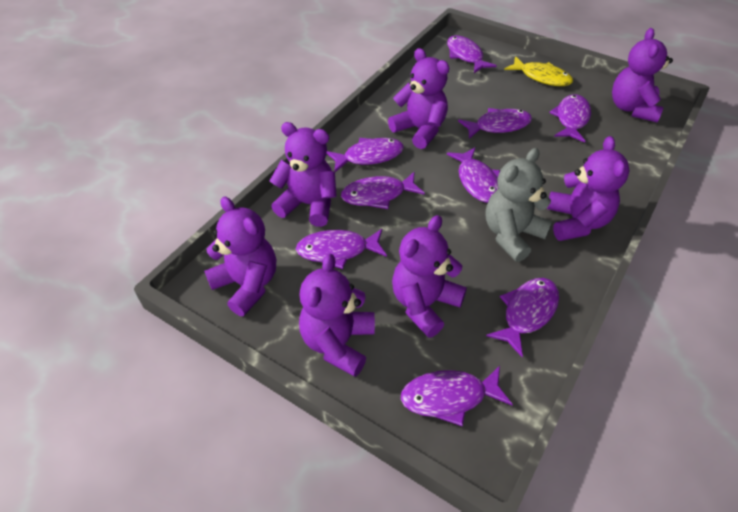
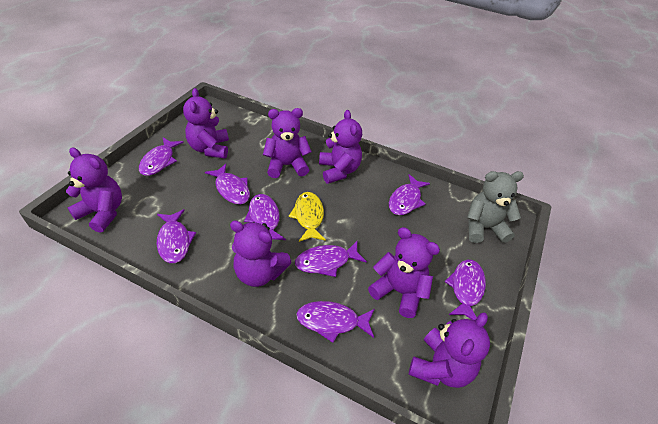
purple fish: [296,229,387,269] [327,138,404,172] [341,172,425,209] [401,366,513,427] [447,35,497,73] [447,148,500,203] [458,108,532,139] [486,278,559,357] [549,94,591,143] = 9 -> [139,137,184,176] [157,209,196,263] [205,164,250,205] [244,194,286,240] [295,241,367,277] [296,301,375,343] [389,174,430,215] [444,260,486,321] = 8

